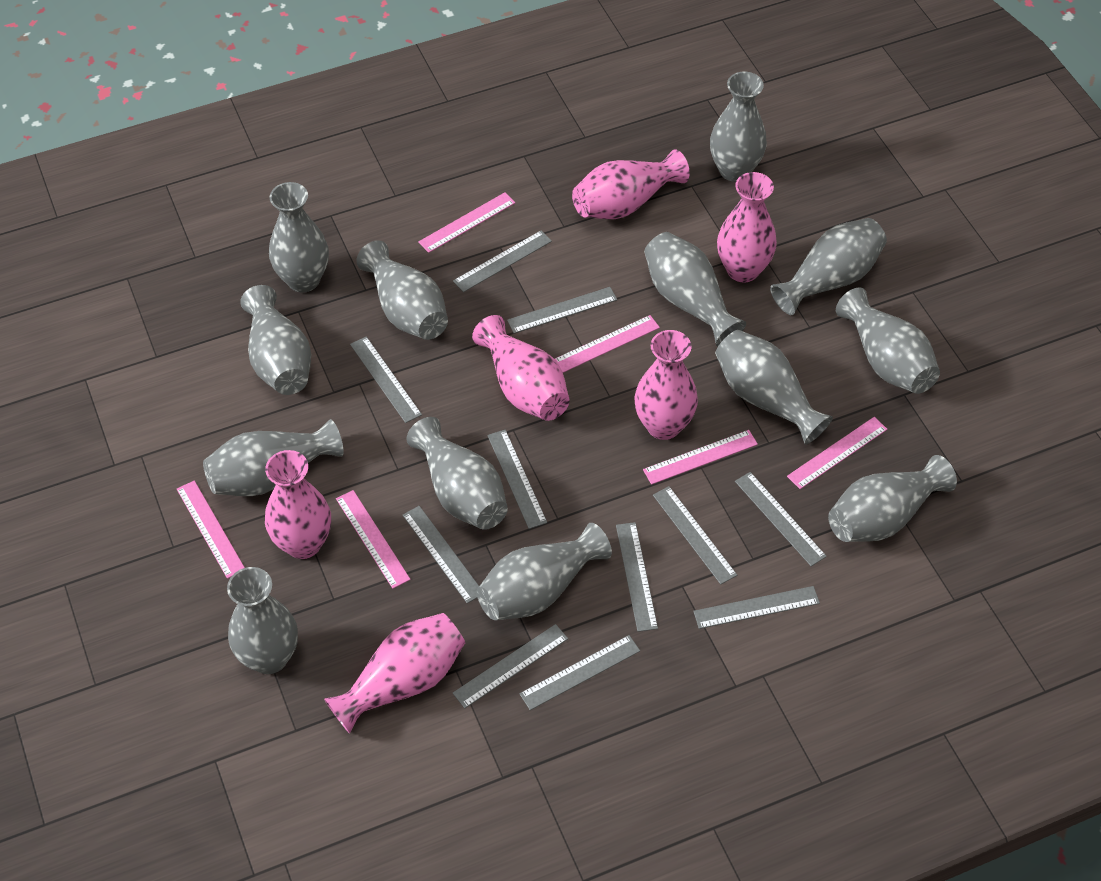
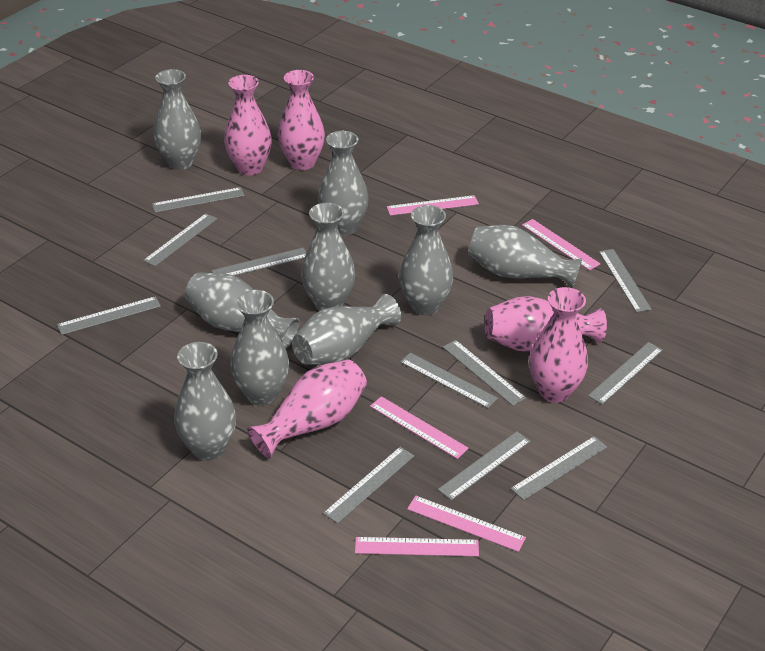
grey vase: [203,419,344,496] [227,567,298,674] [240,285,311,395] [269,182,329,293] [356,240,448,340] [406,417,508,530] [477,523,612,620] [644,232,746,346] [710,72,767,182] [715,330,833,445] [770,218,887,315] [828,455,957,542] [836,288,940,394] = 13 -> [154,69,201,170] [174,342,236,461] [185,272,300,349] [230,290,289,406] [292,294,401,365] [301,203,356,311] [318,131,368,236] [399,205,453,315] [468,225,583,288] = 9
pink ruler: [177,480,245,579] [336,490,411,589] [418,192,516,253] [555,315,660,373] [643,430,758,485] [787,417,887,489] = 6 -> [355,537,479,556] [370,396,469,459] [387,195,479,216] [407,496,526,552] [522,219,600,270] = 5
pink vase: [265,450,331,559] [324,613,465,734] [472,315,570,421] [572,150,690,219] [634,330,698,440] [717,172,777,283] = 6 -> [224,75,272,175] [247,359,367,459] [278,70,325,170] [485,296,607,352] [529,287,588,403] = 5

